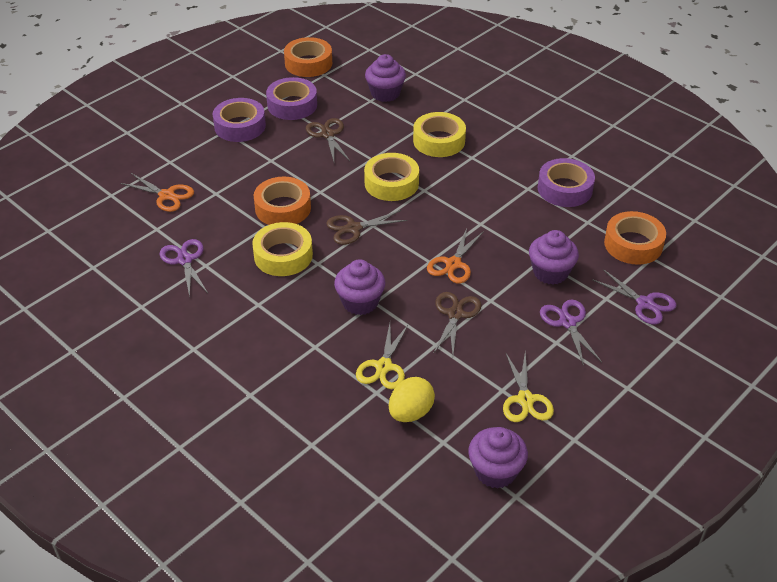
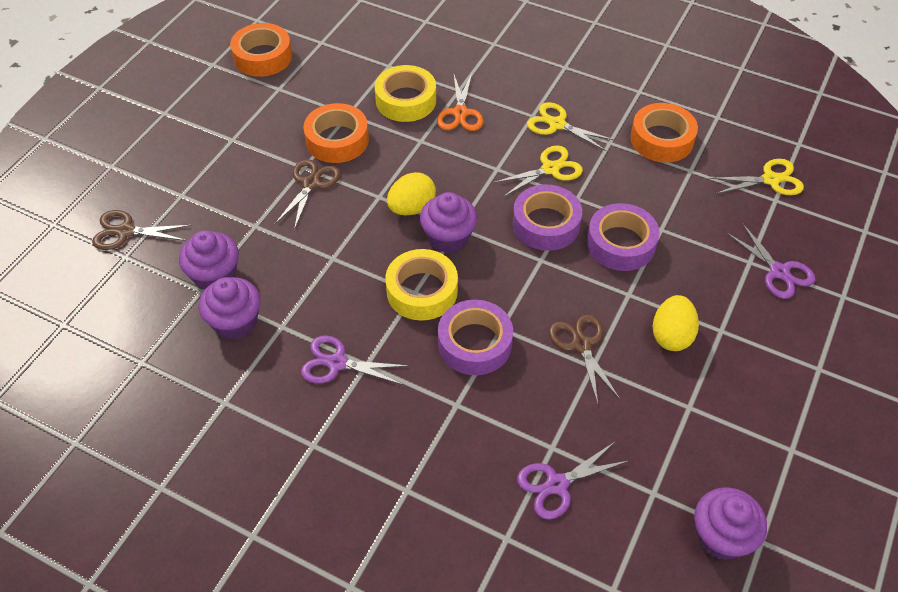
orange scissors: [120,173,194,212] [427,228,484,283] = 2 -> [437,74,483,131] = 1
yellow egg: [389,377,435,422] = 1 -> [387,172,436,215] [652,295,699,351] = 2
yellow scissors: [356,323,409,389] [503,351,554,422] = 2 -> [493,145,583,197] [527,102,615,151] [709,159,804,195] = 3
yellow tape: [252,222,313,276] [364,153,419,201] [413,112,466,157] = 3 -> [375,65,436,122] [385,249,458,321] = 2

